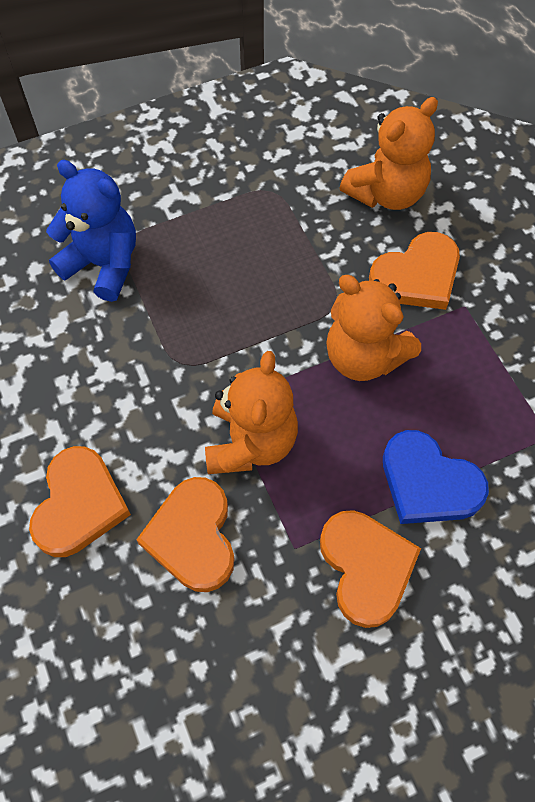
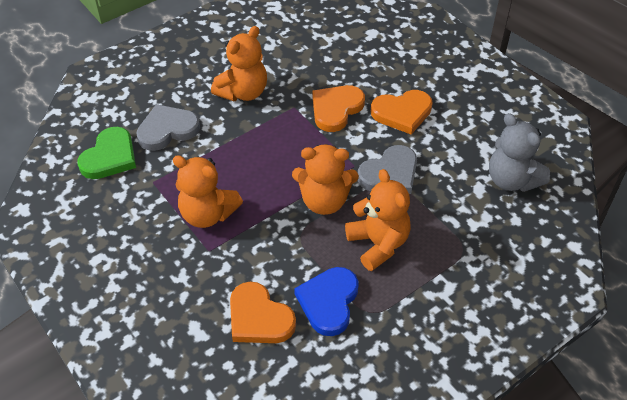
blue teddy bear: [46,160,136,302] = 1 -> none = 0
green heart: none = 0 -> [77,127,136,179] = 1
grey heart: none = 0 -> [136,104,200,151] [358,145,417,194] = 2
grey teddy bear: none = 0 -> [489,113,550,192] = 1
orange heart: [29,446,131,557] [136,477,234,592] [320,510,421,628] [369,232,460,310] = 4 -> [230,282,296,343] [312,85,365,132] [371,90,433,134] = 3
orange teddy bear: [205,351,298,474] [326,275,421,381] [340,97,438,210] = 3 -> [173,155,243,228] [211,26,267,101] [292,144,359,215] [345,169,411,271] = 4

